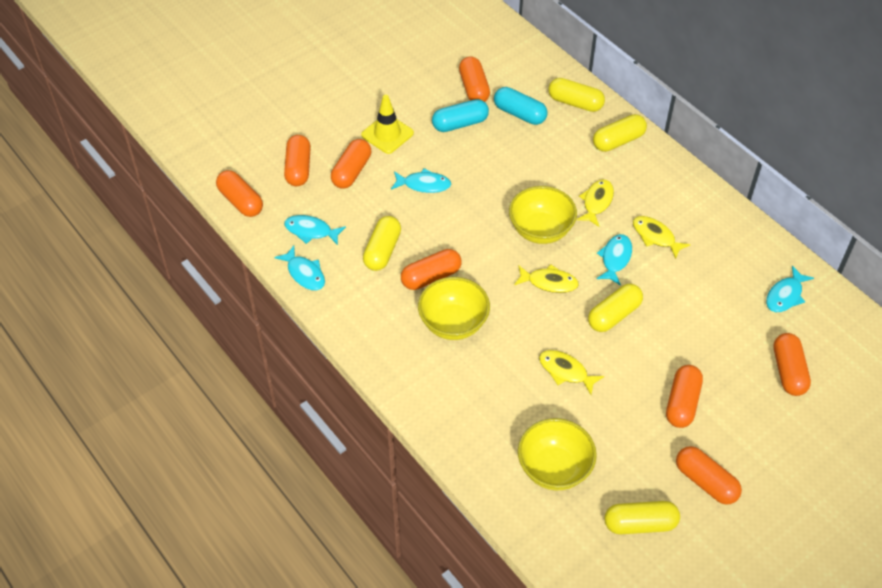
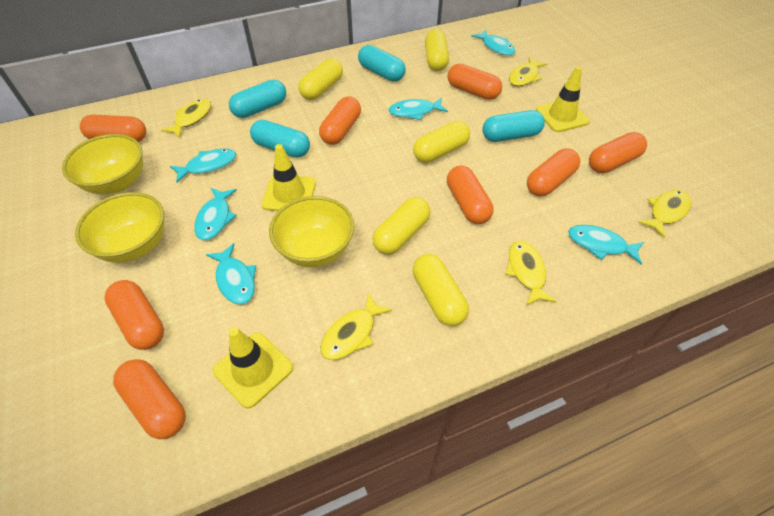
turquoise capsule: [432,99,489,132] [494,87,548,125] = 2 -> [229,80,286,118] [250,120,310,158] [358,45,406,82] [482,110,545,142] = 4
turquoise fish: [274,245,325,290] [284,215,346,245] [391,168,451,193] [597,234,632,286] [766,265,814,312] = 5 -> [170,149,236,183] [194,188,237,240] [206,243,256,305] [389,97,448,120] [471,30,515,56] [568,225,644,264] = 6
yellow fish: [514,264,579,293] [539,350,604,395] [577,180,614,227] [633,216,691,259] = 4 -> [161,99,211,138] [321,293,392,360] [505,241,557,306] [509,57,547,86] [638,190,691,238] = 5
yellow traffic cone: [361,95,414,154] = 1 -> [213,327,293,408] [262,144,316,211] [536,66,590,132] = 3

